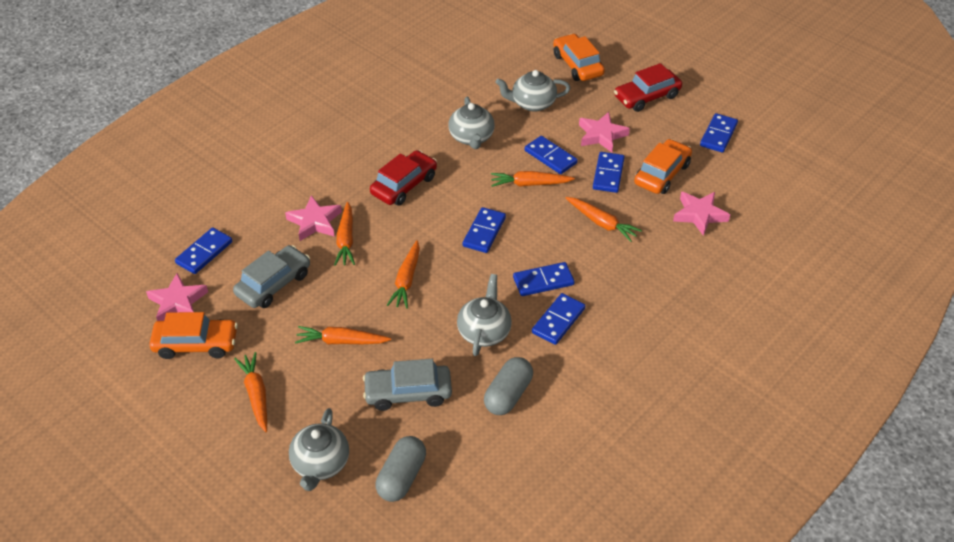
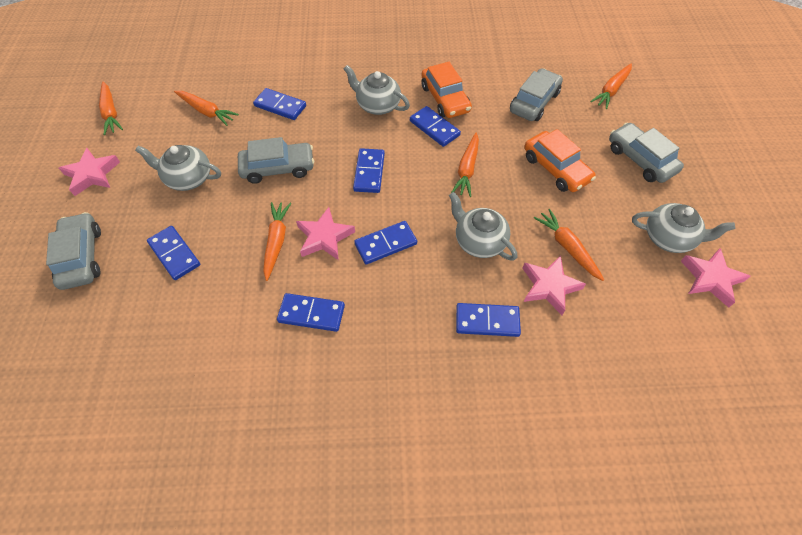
grey capsule: [376,436,426,502] [484,357,533,415] = 2 -> none = 0
grey car: [233,245,310,308] [363,359,452,411] = 2 -> [46,212,101,290] [238,137,314,184] [510,68,563,121] [609,123,684,183] = 4
orange car: [149,312,238,359] [553,34,605,81] [634,139,692,194] = 3 -> [422,62,472,118] [524,129,596,192] = 2
red car: [370,150,437,206] [614,63,682,112] = 2 -> none = 0

